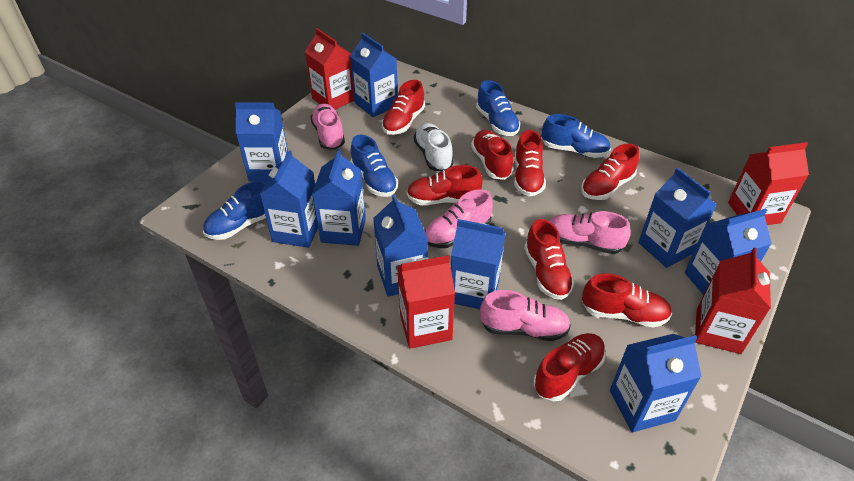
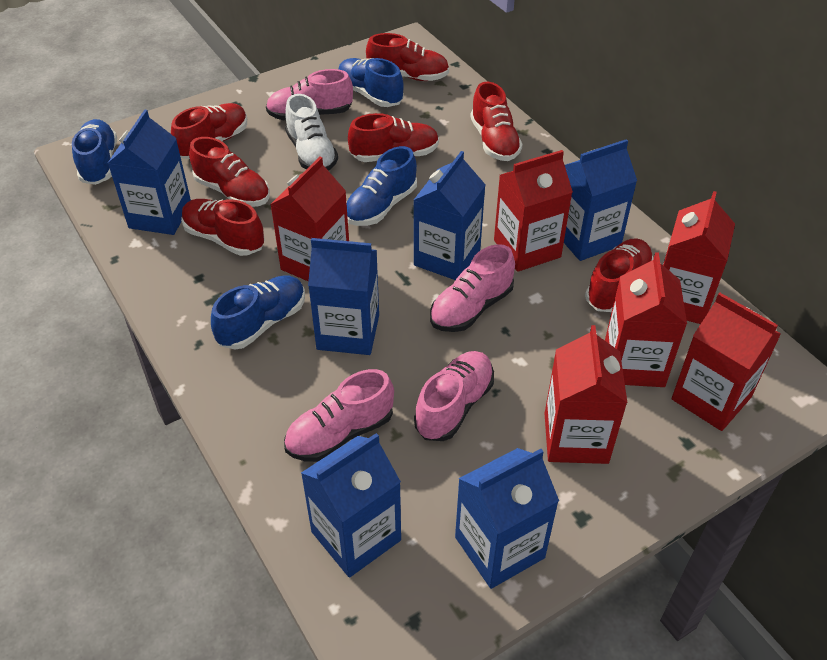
blue carton: [235,102,288,182] [260,150,318,248] [312,149,366,246] [350,33,398,117] [373,194,428,297] [451,219,506,309] [610,334,702,432] [638,168,717,268] [685,209,772,295] = 9 -> [108,110,191,235] [301,433,401,578] [308,238,379,355] [414,151,486,280] [455,448,559,589] [564,139,637,261] = 6
red carton: [305,28,354,110] [397,255,455,349] [695,247,771,354] [728,142,809,225] = 4 -> [270,157,349,281] [494,150,573,272] [544,325,627,464] [605,252,687,387] [663,191,735,324] [672,293,781,431] = 6
red shoe: [382,80,425,135] [406,165,483,205] [471,130,514,180] [514,130,546,197] [524,219,574,300] [533,333,606,401] [581,144,639,200] [582,273,672,328] = 8 -> [171,103,247,159] [181,199,265,256] [189,137,270,207] [348,113,439,162] [366,33,449,81] [470,82,522,161] [585,238,653,312] = 7

